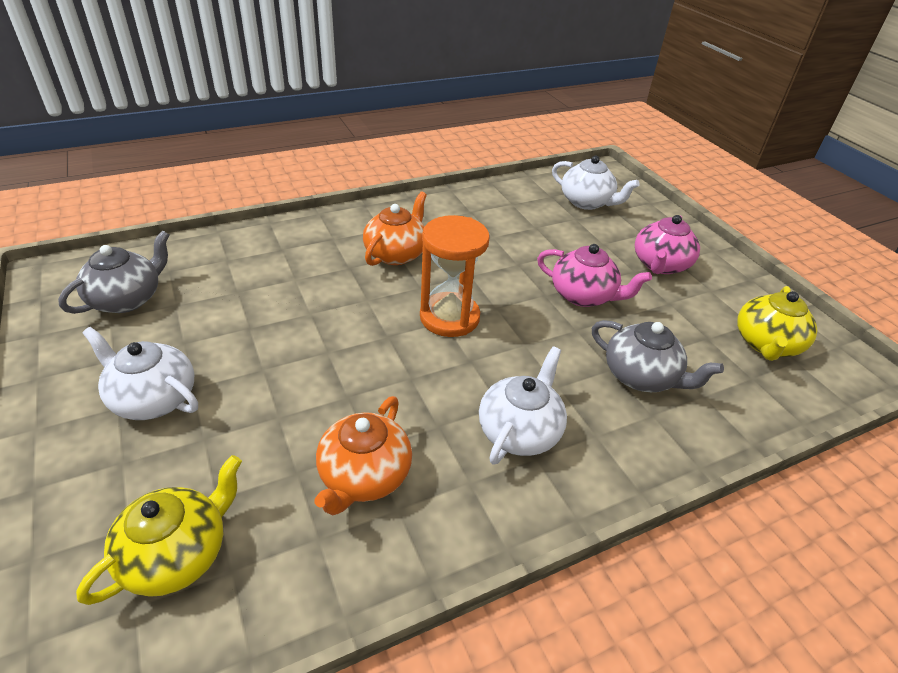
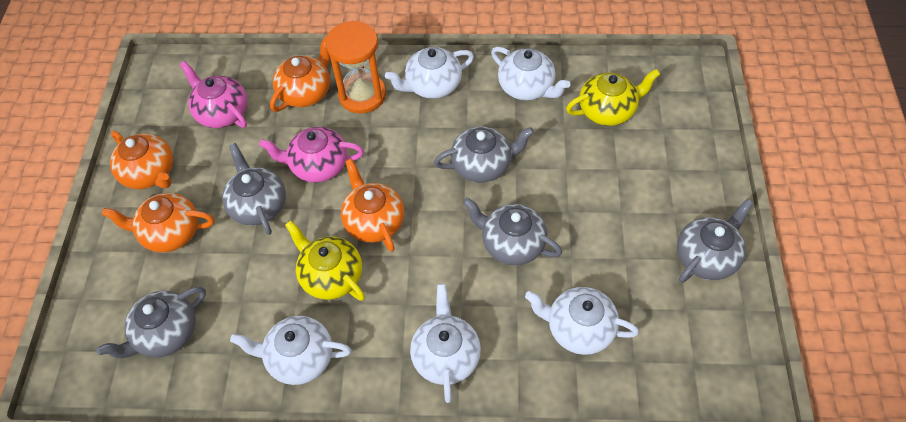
grey teapot: [58,230,170,314] [592,320,724,392] = 2 -> [96,287,206,358] [222,143,286,235] [434,127,534,183] [463,198,562,266] [677,199,753,283] = 5
orange teapot: [314,396,412,515] [363,192,427,266] = 2 -> [102,193,214,253] [110,131,173,189] [270,36,330,112] [341,159,404,252] = 4
white teapot: [82,327,198,420] [479,346,567,465] [552,156,640,210] = 3 -> [230,316,351,385] [385,47,474,99] [410,284,481,403] [491,47,570,101] [525,287,639,355] = 5

